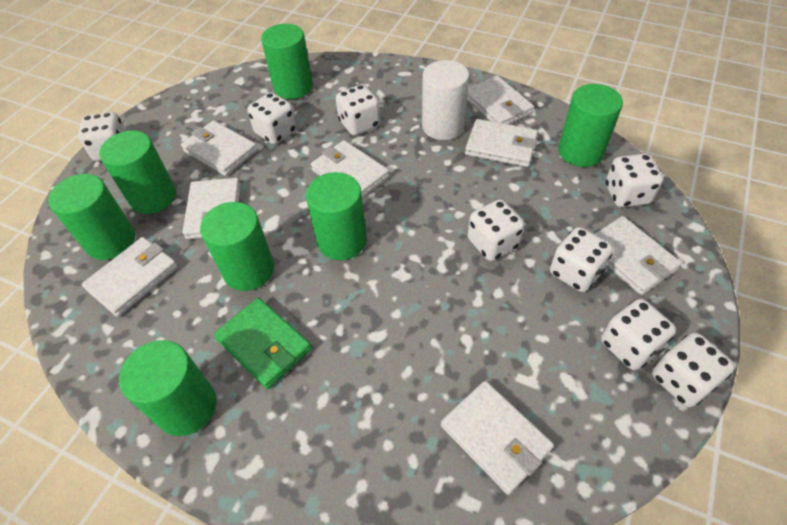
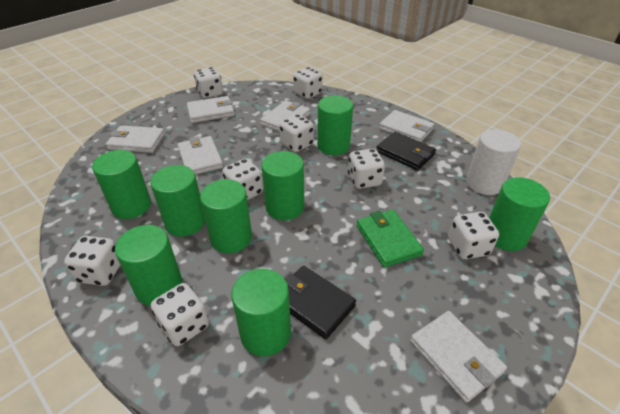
black wallet: none = 0 -> [285,266,356,339] [376,132,436,170] = 2
green cylinder: [48,174,135,260] [99,131,176,214] [119,340,217,436] [200,202,274,291] [261,24,313,99] [306,172,367,260] [558,84,623,167] = 7 -> [92,150,151,219] [115,225,183,306] [150,165,205,237] [200,179,252,253] [231,268,291,356] [262,151,304,220] [317,96,353,155] [489,177,550,251] = 8
white wallet: [82,237,178,317] [181,120,258,176] [182,178,241,239] [311,140,389,197] [441,381,554,495] [465,119,538,167] [467,76,534,125] [595,216,681,295] = 8 -> [106,125,165,153] [177,136,223,175] [187,96,235,123] [260,101,310,132] [379,110,434,142] [410,311,507,403] = 6

